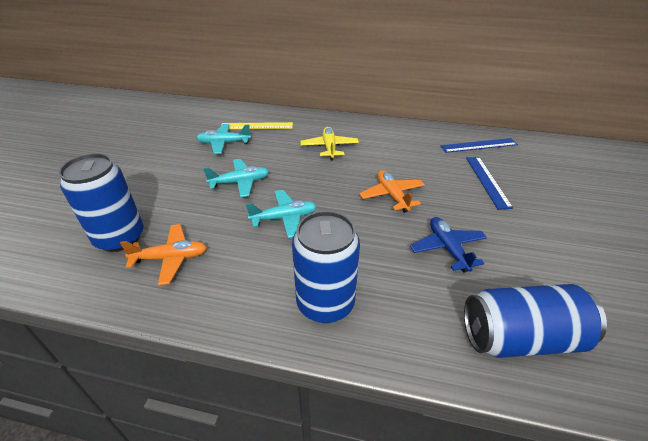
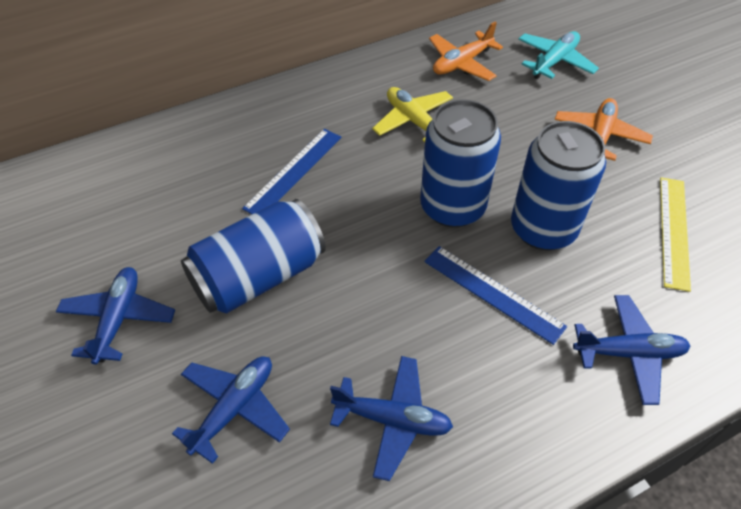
blue plane: [410,217,487,273] = 1 -> [56,267,175,365] [172,356,290,464] [330,356,453,481] [573,295,690,405] = 4
turquoise plane: [197,124,251,154] [203,159,269,197] [246,190,317,238] = 3 -> [518,31,599,79] = 1

